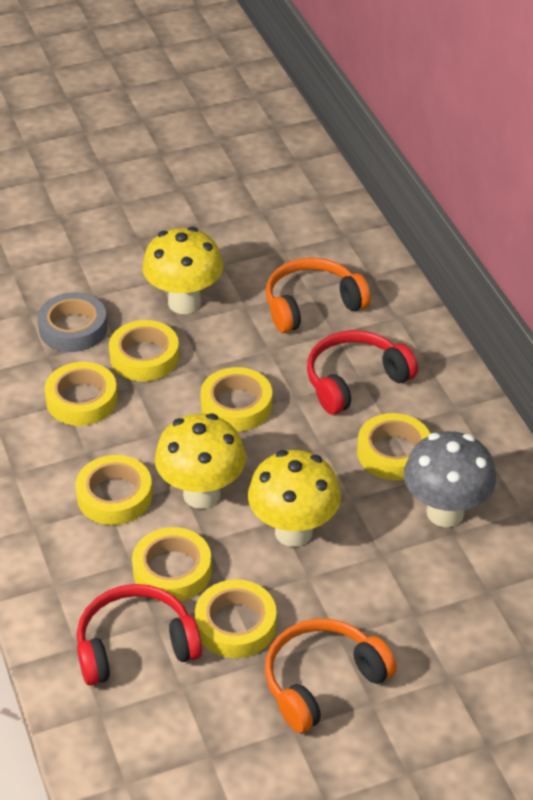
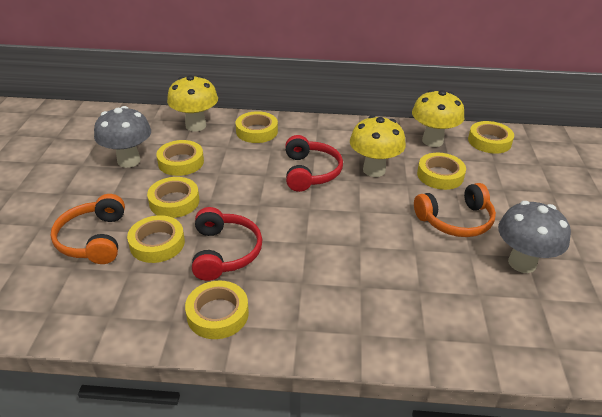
grey mushroom: [404,431,496,527] = 1 -> [94,106,151,168] [498,201,571,273] = 2
grey tape: [37,293,107,352] = 1 -> none = 0

